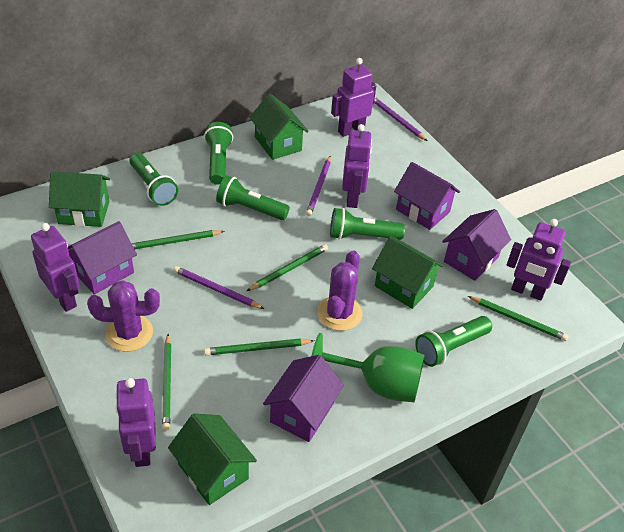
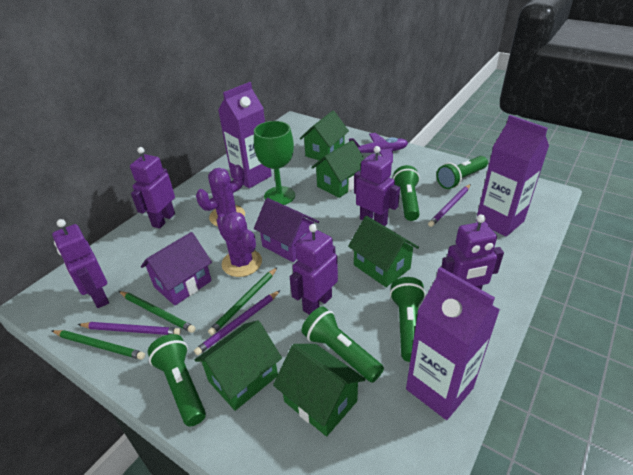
green house: [49,171,110,227] [168,413,257,505] [249,94,309,160] [372,236,444,309] = 4 -> [195,320,282,411] [273,344,366,436] [300,111,349,160] [311,140,364,198] [348,216,419,287] = 5
green pencil: [131,230,225,249] [162,334,171,431] [204,339,314,355] [247,244,328,291] [468,296,568,341] = 5 -> [52,330,145,360] [119,291,196,333] [208,267,278,335] = 3
purple carton: none = 0 -> [218,82,272,188] [406,267,500,420] [476,115,549,237] = 3
purple house: [68,221,137,295] [263,355,344,442] [394,162,460,230] [442,209,511,281] = 4 -> [141,232,212,306] [254,198,319,262] = 2
purple plane: none = 0 -> [349,133,408,162] = 1

